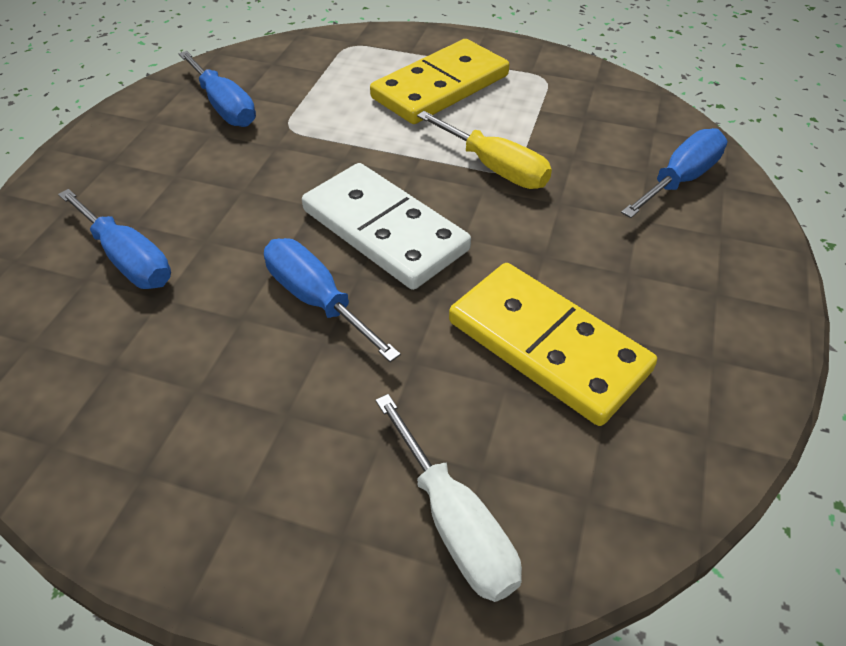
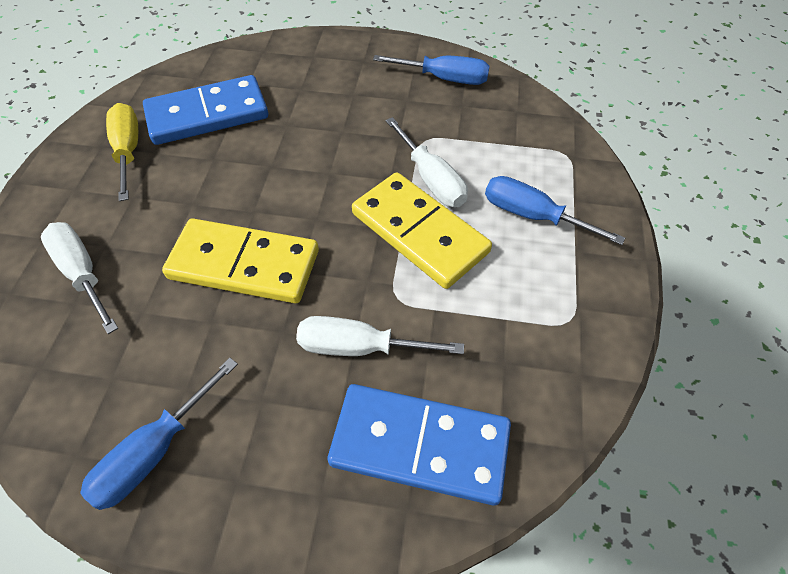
blue domino: none = 0 -> [143,75,268,145] [328,384,511,505] = 2
blue screwdriver: [58,189,171,289] [179,51,256,127] [264,238,401,362] [621,128,727,218] = 4 -> [80,358,238,510] [373,55,490,85] [485,176,625,245] = 3
white domino: [302,163,471,290] = 1 -> none = 0
white screwdriver: [375,394,522,602] = 1 -> [41,222,118,334] [296,316,464,356] [386,117,468,207] = 3

